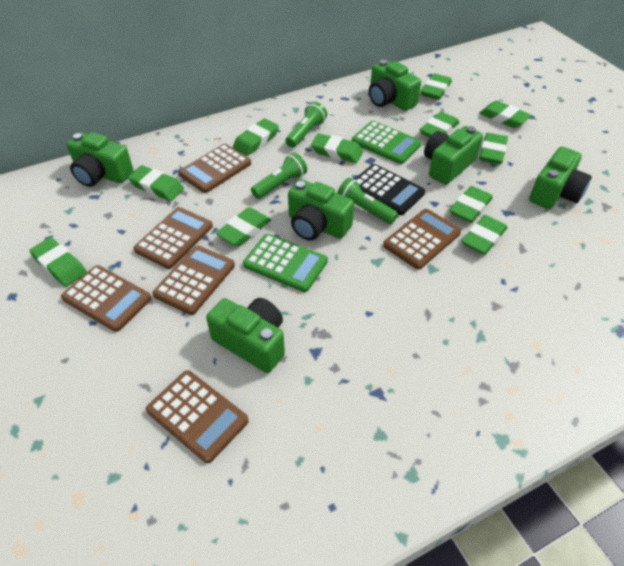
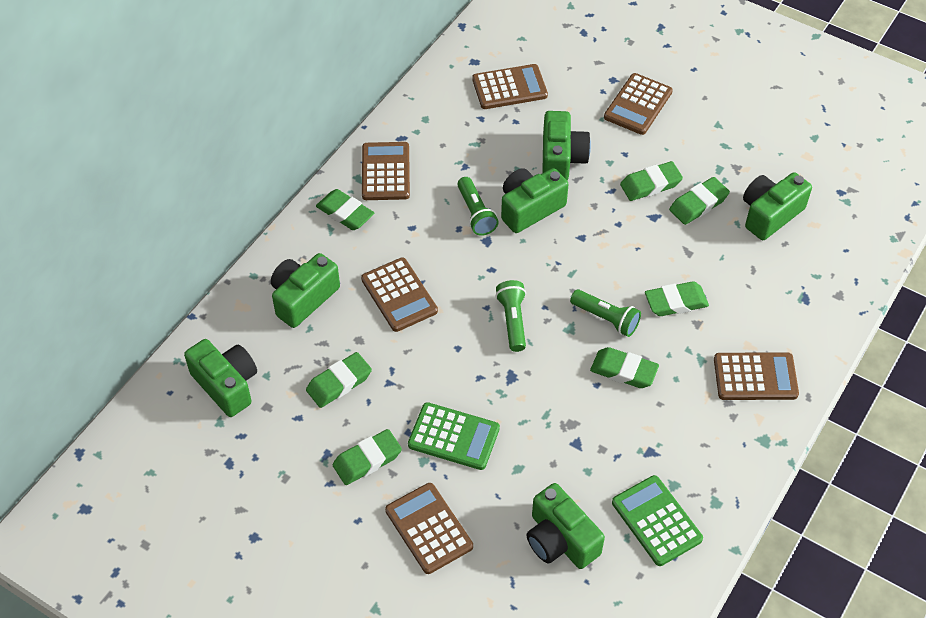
black calculator: [354,164,425,215] = 1 -> none = 0
green eraser: [29,237,87,287] [128,165,184,201] [216,207,271,246] [233,119,279,156] [311,133,363,163] [420,112,460,137] [421,73,452,100] [449,186,493,223] [462,215,508,255] [479,133,508,164] [480,101,532,128] = 11 -> [306,352,372,408] [316,189,374,230] [332,429,402,485] [590,347,659,388] [620,161,683,201] [645,281,709,316] [669,177,730,225] = 7

